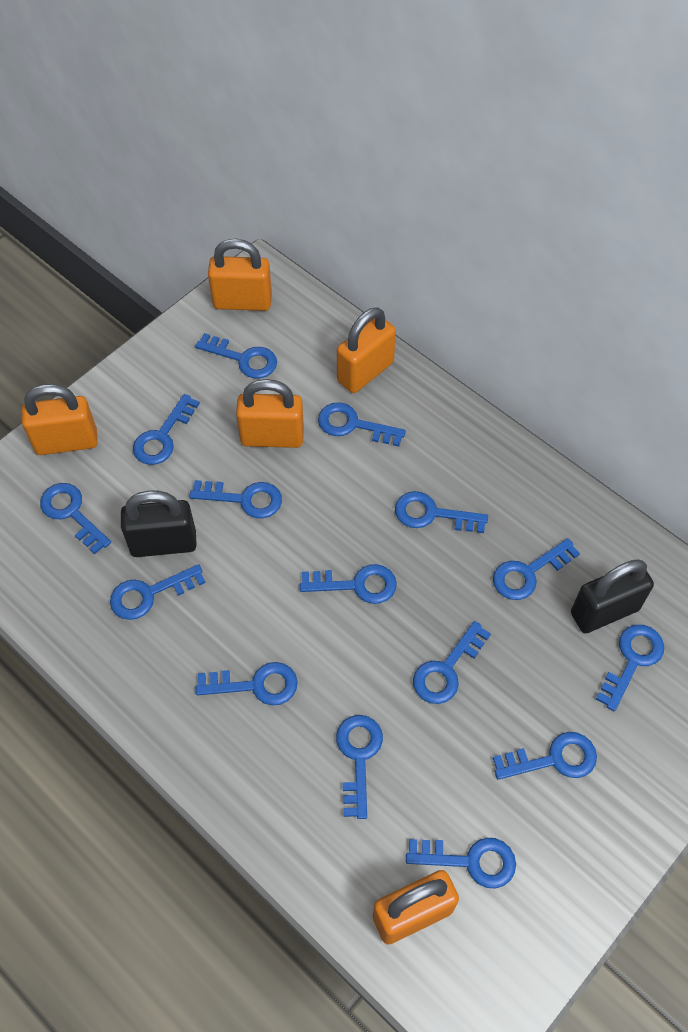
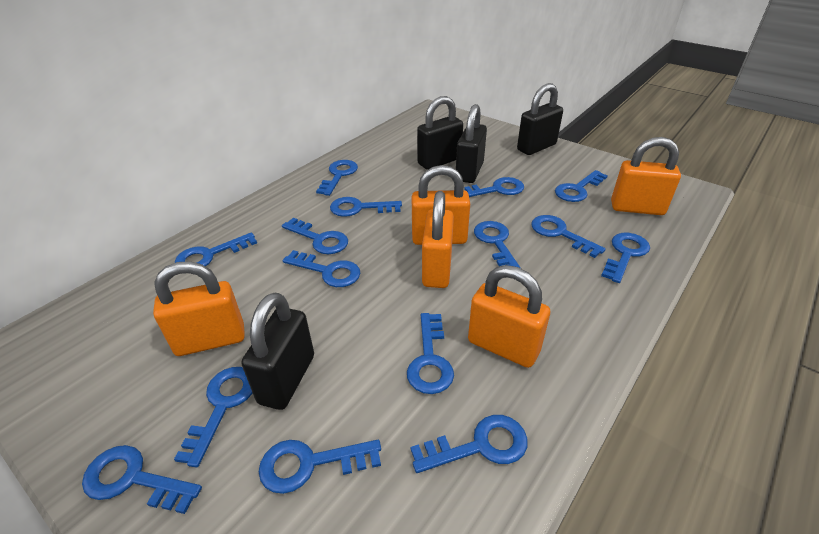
black padlock: [121,491,197,557] [571,559,654,633] = 2 -> [241,293,314,410] [417,96,463,170] [456,104,487,183] [517,83,563,155] = 4

